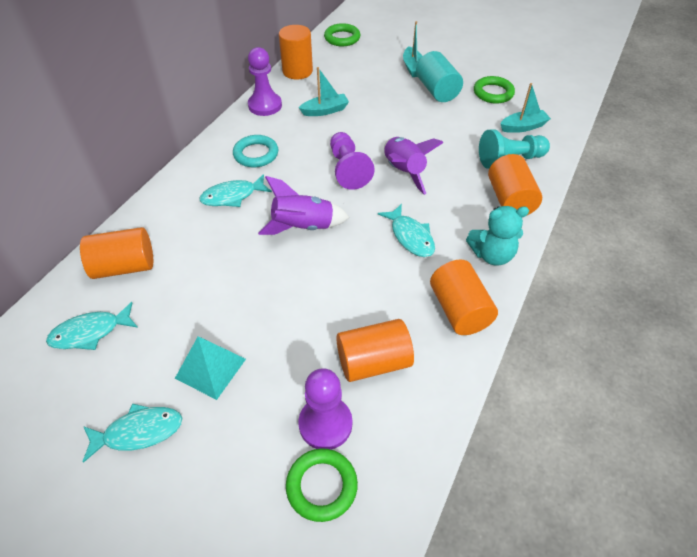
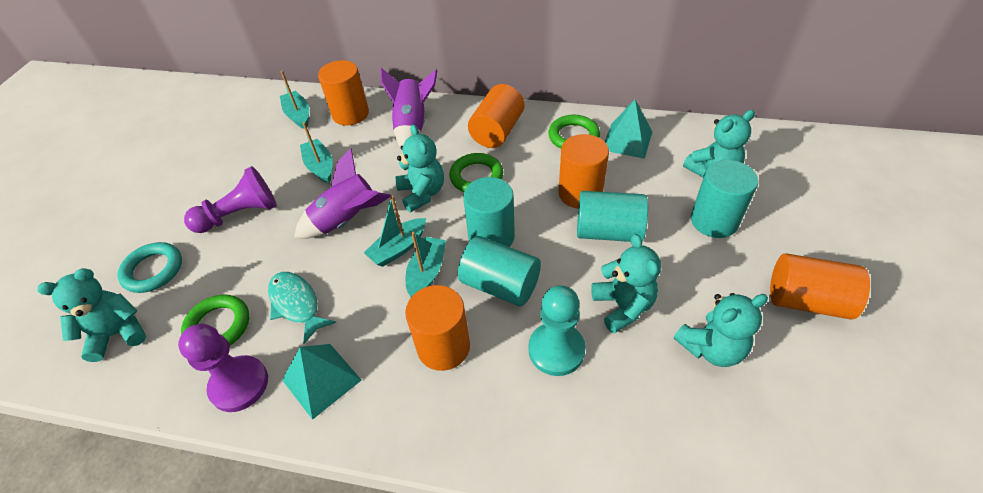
purple pawn: [248,47,282,116] [298,368,352,450] [330,132,374,190] = 3 -> [178,324,268,412] [184,166,277,233] = 2
turquoise boat: [299,67,349,116] [403,21,422,77] [500,83,551,133] = 3 -> [280,71,309,129] [300,122,333,183] [364,195,426,267] [406,232,446,297] = 4
turquoise cylinder: [416,51,463,102] = 1 -> [458,236,541,307] [463,177,515,247] [577,191,648,242] [691,160,758,238] = 4
turquoise fish: [46,302,138,350] [83,404,183,463] [199,174,272,207] [378,204,435,257] = 4 -> [268,272,336,344] = 1
turquoise pyramid: [175,336,246,400] = 1 -> [282,344,362,420] [605,99,652,159] = 2
turquoise teddy bear: [466,206,529,265] = 1 -> [38,268,146,362] [395,124,444,212] [591,234,661,333] [674,293,768,367] [683,110,755,178] = 5

